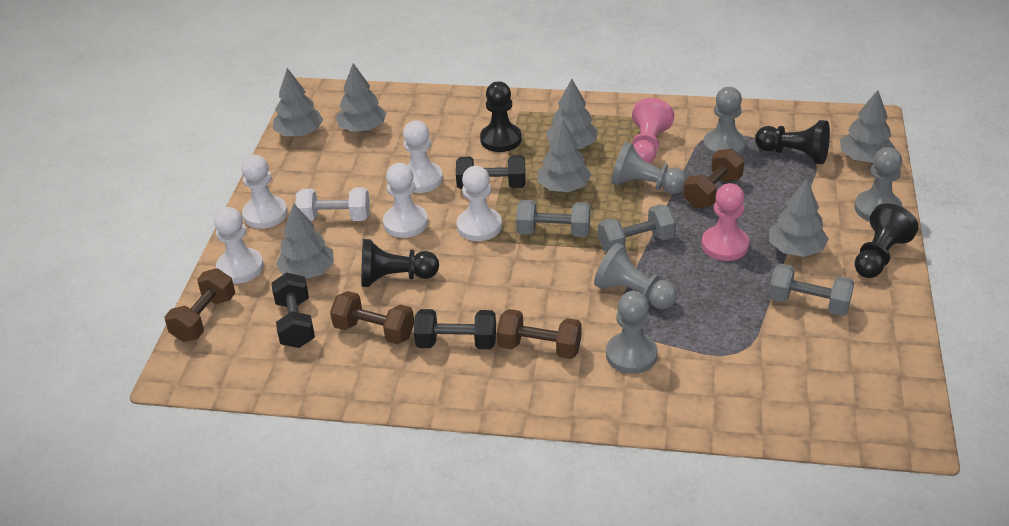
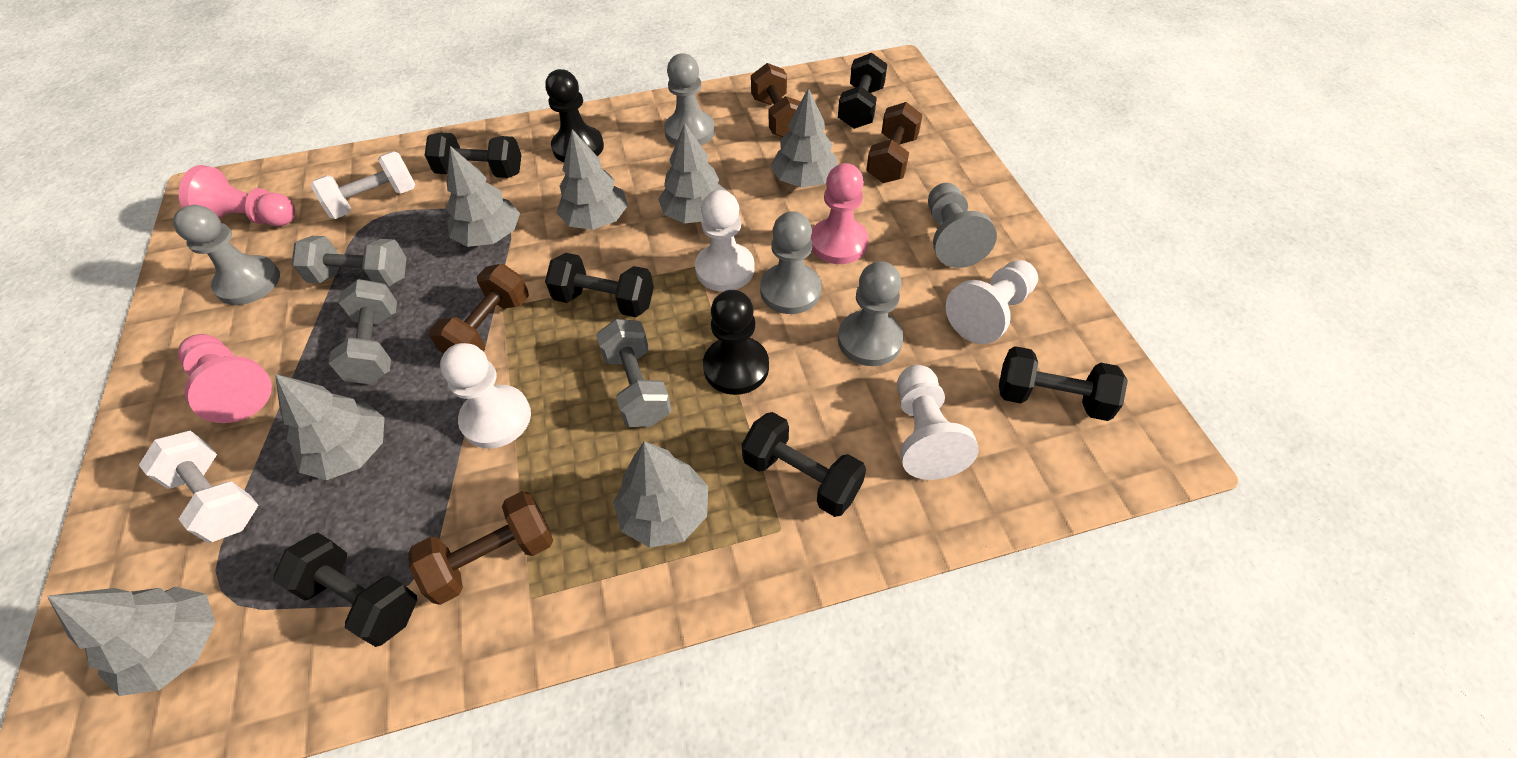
black dumbbell: [271,273,315,348] [414,309,496,349] [456,156,525,189] = 3 -> [273,533,417,647] [425,133,521,178] [545,253,654,317] [742,412,866,517] [838,53,887,129] [999,346,1128,421] = 6
black pawn: [361,239,439,287] [480,81,522,152] [755,120,830,164] [854,203,919,278] = 4 -> [545,69,604,162] [703,290,769,395] = 2
pink pawn: [632,98,674,164] [702,183,749,261] = 2 -> [178,334,272,423] [179,165,295,226] [811,163,869,264] = 3
white dumbbell: [295,187,370,221] = 1 -> [139,431,258,543] [311,151,416,219] = 2
white pawn: [214,207,264,284] [241,155,287,229] [383,163,428,238] [403,120,443,193] [457,166,502,241] = 5 -> [440,343,531,448] [695,190,755,292] [897,365,979,480] [946,260,1038,344] = 4

